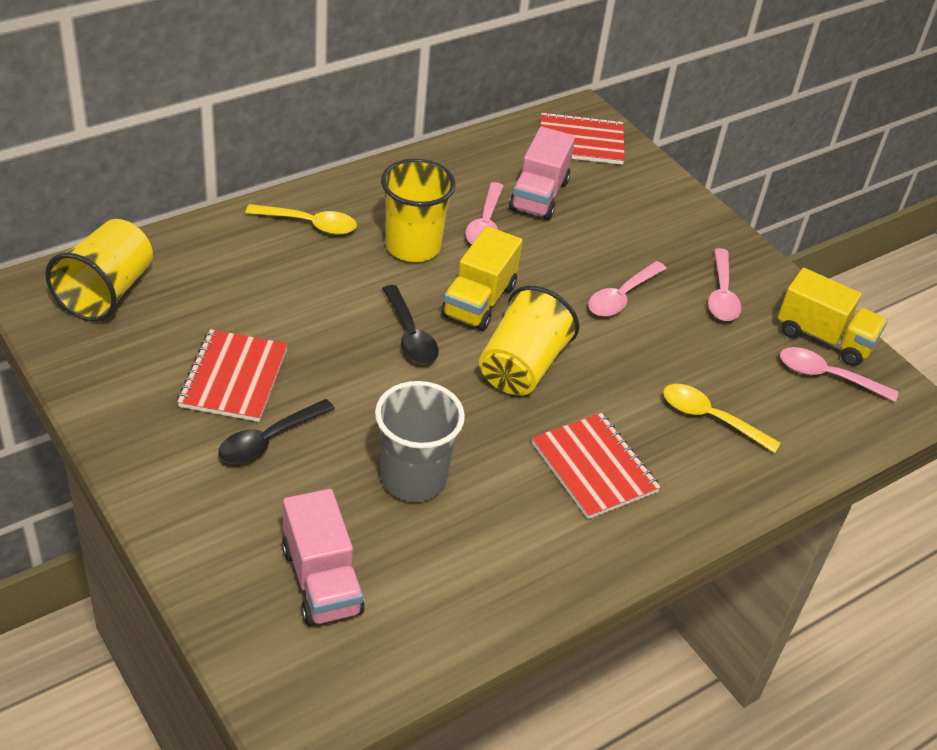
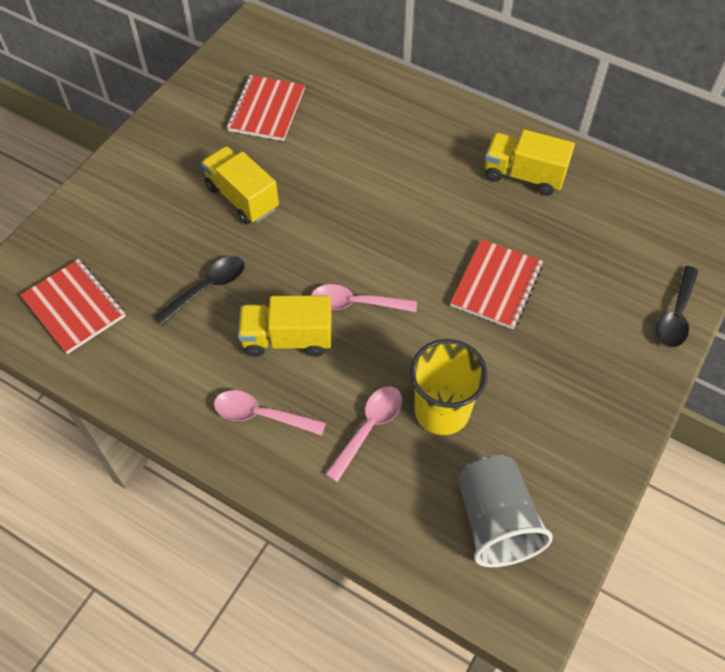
pink spoon: [465,182,504,244] [588,261,667,317] [708,248,742,321] [780,347,898,402] = 4 -> [214,390,326,436] [311,284,417,312] [325,387,402,482] = 3
pink truck: [282,489,365,626] [509,127,575,220] = 2 -> none = 0
yellow cup: [45,219,153,322] [381,159,456,262] [479,286,579,396] = 3 -> [410,339,488,435] = 1
yellow spoon: [245,204,357,235] [663,384,781,453] = 2 -> none = 0
yellow truck: [441,226,523,331] [778,268,887,366] = 2 -> [201,146,279,224] [238,296,332,357] [485,129,575,196] = 3

